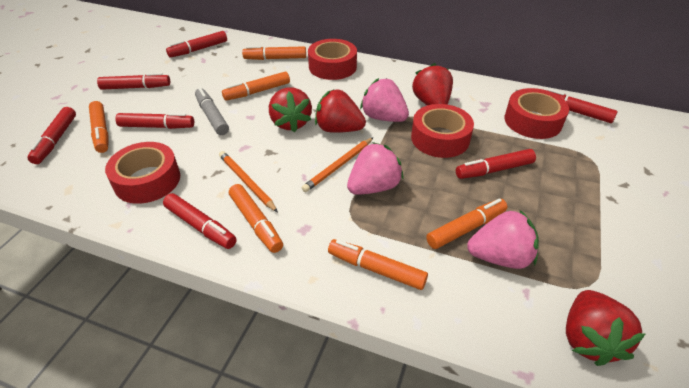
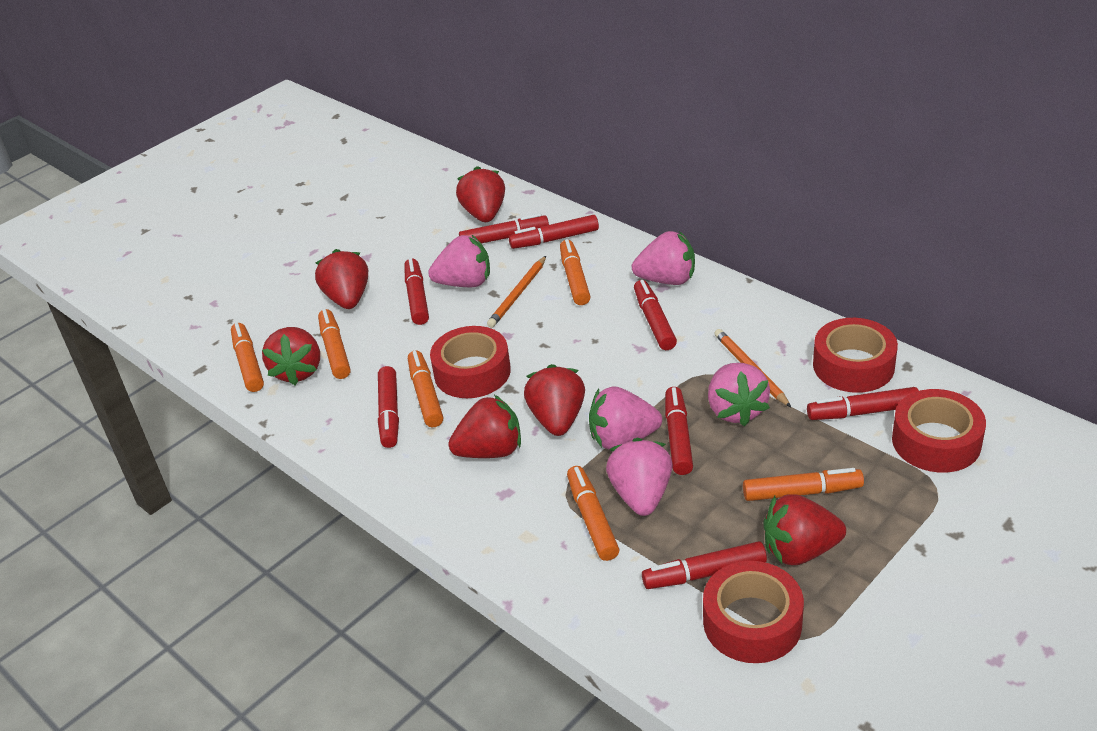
grey marker: [195,87,229,135] = 1 -> none = 0
pink strawberry: [347,142,404,195] [360,78,409,122] [467,210,539,269] = 3 -> [428,235,490,287] [589,386,662,449] [606,438,673,516] [632,231,695,285] [708,363,770,426] = 5
red marker: [27,107,76,164] [97,73,170,90] [115,113,194,129] [163,193,237,249] [166,31,227,58] [456,149,536,179] [547,88,617,123] = 7 -> [378,366,399,448] [405,258,429,325] [459,213,549,243] [509,215,599,249] [634,280,677,350] [642,541,767,589] [665,387,693,475] [807,387,919,420] = 8
red strawberry: [269,87,312,132] [315,89,366,133] [412,63,453,105] [566,290,645,366] = 4 -> [262,327,320,385] [315,249,368,309] [448,395,521,458] [456,166,505,222] [524,364,585,436] [764,494,846,565] = 6

